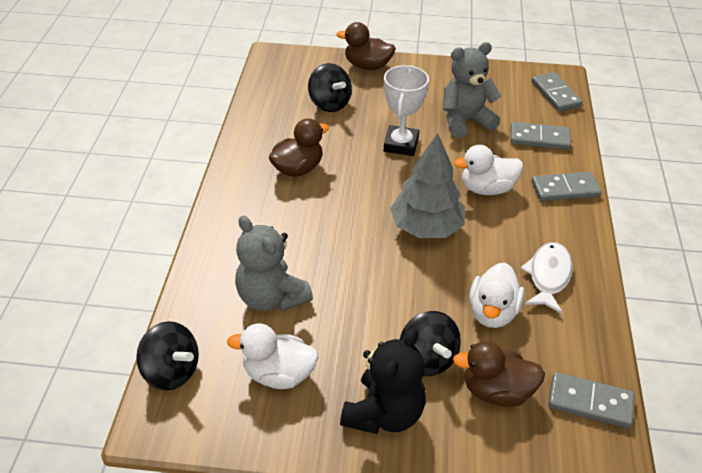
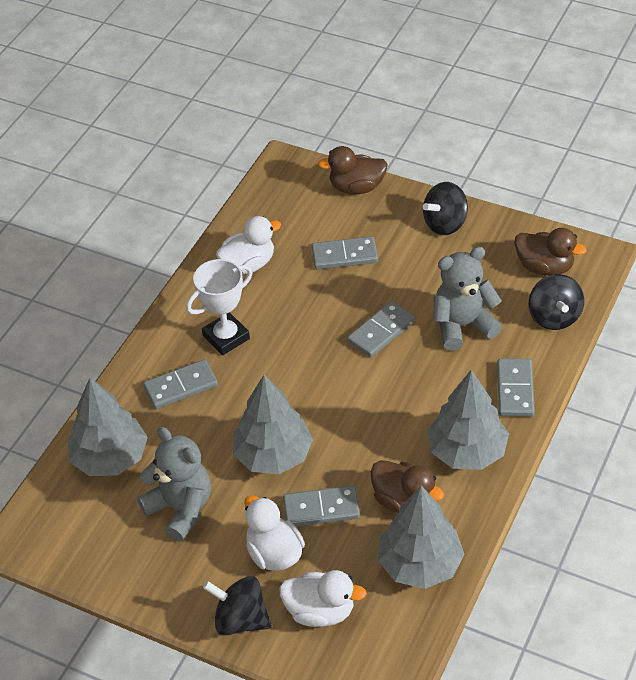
black teddy bear: [340,328,426,434] = 1 -> none = 0
grey domino: [510,122,571,150] [531,72,583,111] [531,172,601,201] [548,372,635,428] = 4 -> [143,359,218,409] [283,485,360,527] [311,236,378,269] [347,301,415,358] [497,358,535,417] = 5
grey tree: [390,133,465,238] = 1 -> [67,378,148,476] [233,374,313,474] [378,486,464,589] [427,369,509,470] = 4
white fish: [520,242,573,314] = 1 -> none = 0

